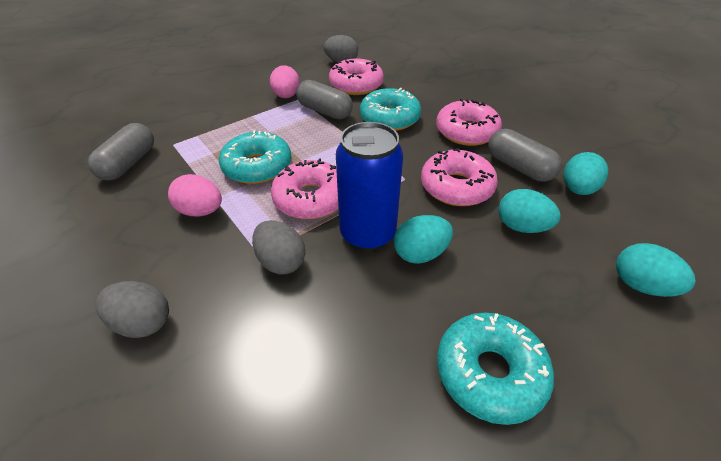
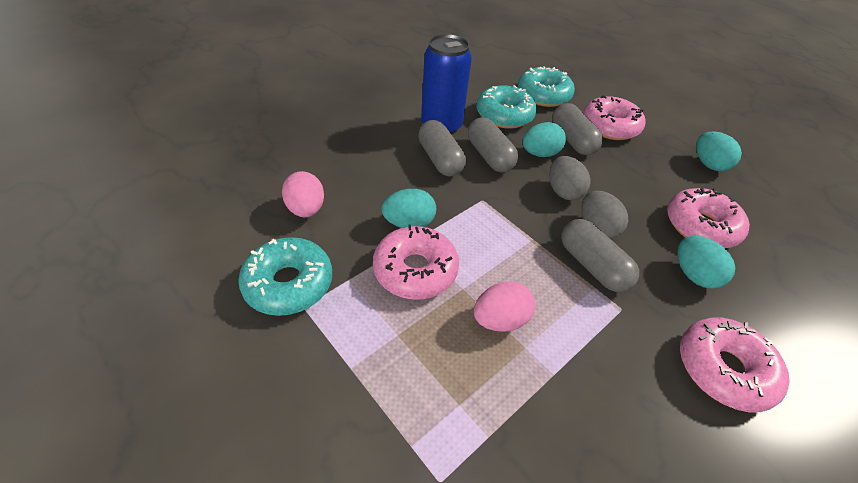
grey capsule: [88,123,154,181] [296,80,353,119] [488,129,562,182] = 3 -> [418,120,466,177] [468,117,518,173] [552,103,603,155] [561,219,639,292] = 4
grey egg: [95,281,169,338] [252,220,305,274] [324,35,358,62] = 3 -> [549,156,591,200] [581,191,628,239] = 2

